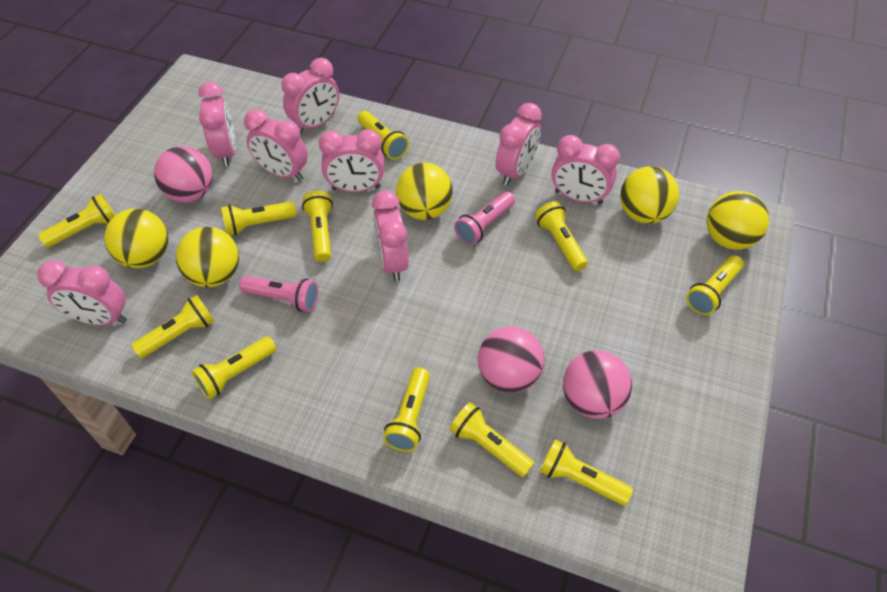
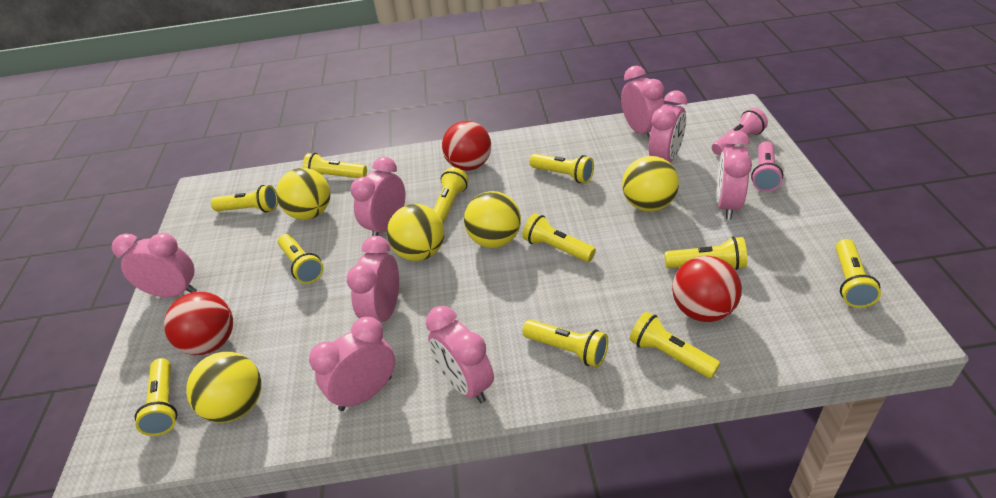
pink ball: [154,146,213,202] [478,326,545,393] [563,350,632,419] = 3 -> none = 0
red ball: none = 0 -> [164,292,233,355] [442,121,491,171] [672,256,742,322] = 3

